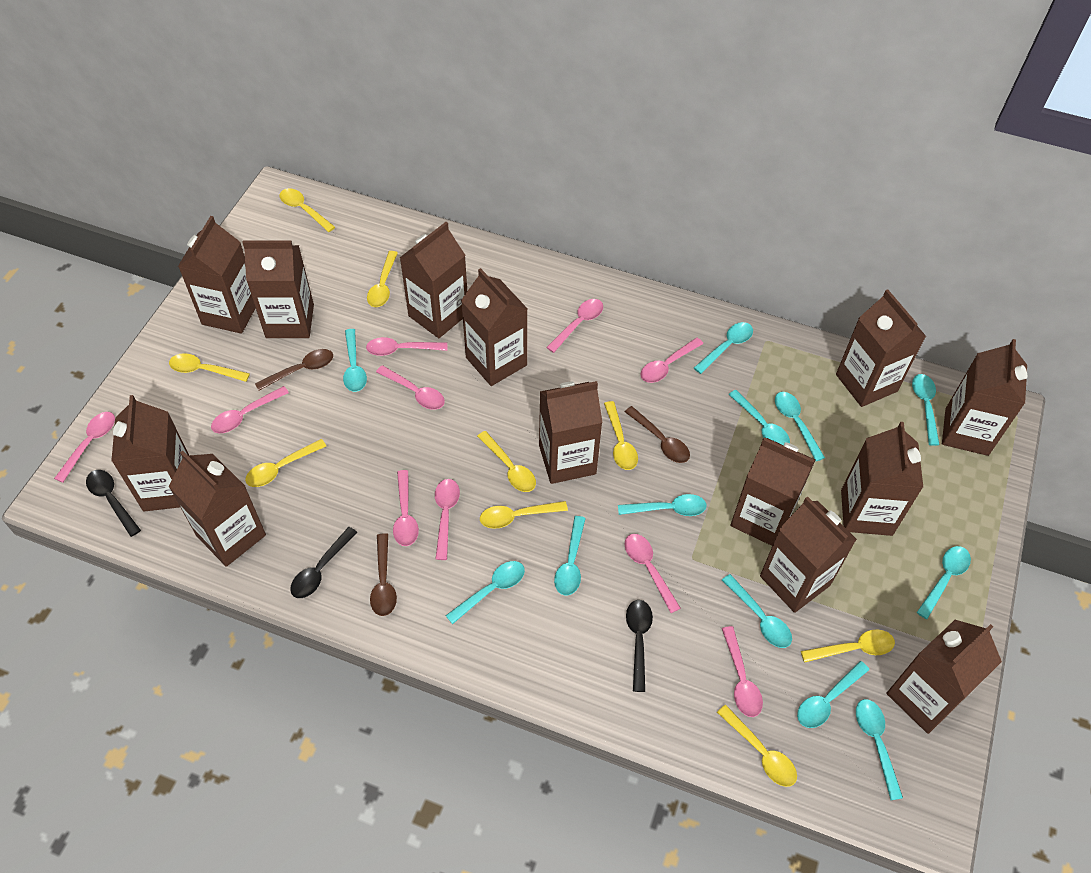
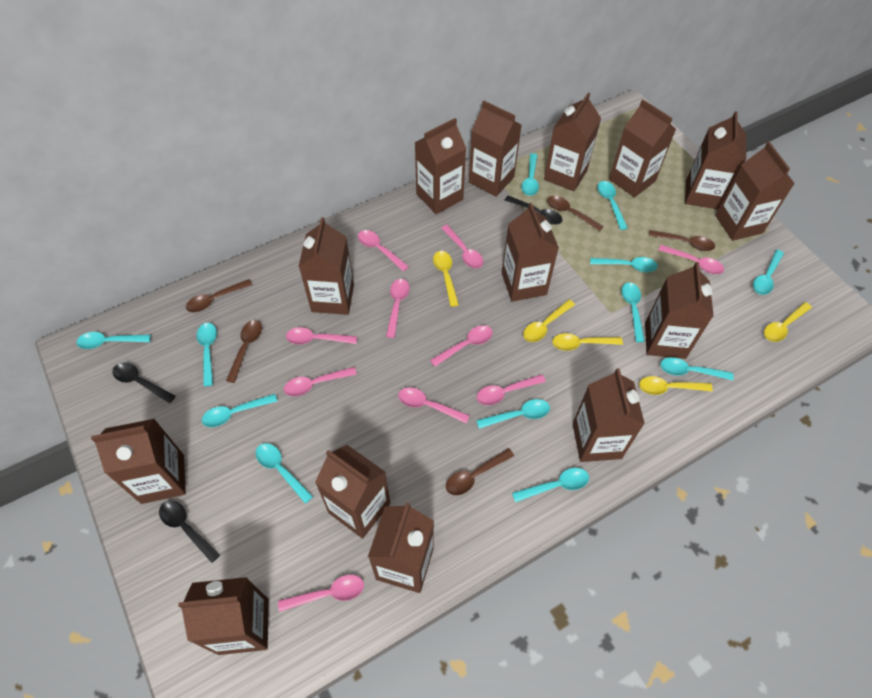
brown carton: [111,395,189,512] [168,451,266,567] [178,216,256,334] [242,240,314,338] [400,222,467,338] [461,268,528,386] [539,381,603,484] [730,438,815,546] [760,496,857,613] [836,289,926,407] [841,422,923,536] [887,620,1002,734] [942,339,1027,456] = 13 -> [91,419,186,504] [178,577,269,655] [299,217,354,315] [315,445,390,539] [368,503,434,593] [415,118,467,214] [469,101,522,197] [502,203,559,302] [544,93,601,191] [573,368,645,462] [609,99,676,198] [645,262,714,359] [685,111,746,209] [715,142,795,241] = 14
brown spoon: [255,349,333,391] [370,533,397,616] [625,406,690,463] = 3 -> [186,279,252,312] [226,320,262,383] [446,448,514,495] [547,196,604,231] [649,230,715,251] = 5
yellow spoon: [169,353,250,382] [245,439,326,487] [279,188,335,232] [367,251,398,307] [477,431,536,492] [480,501,568,529] [604,401,638,470] [717,705,797,787] [801,629,895,663] = 9 -> [433,251,459,307] [523,300,575,342] [552,333,623,351] [639,376,713,395] [764,302,812,342] = 5

